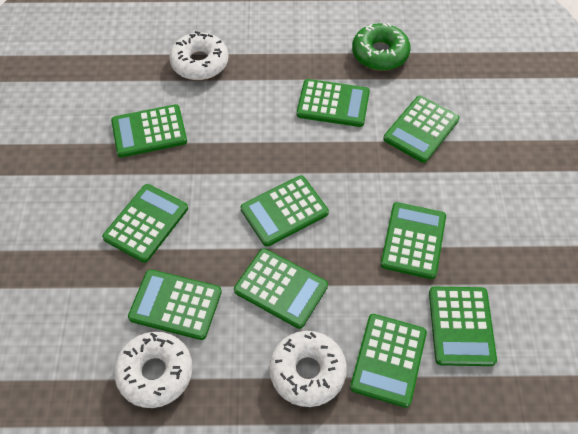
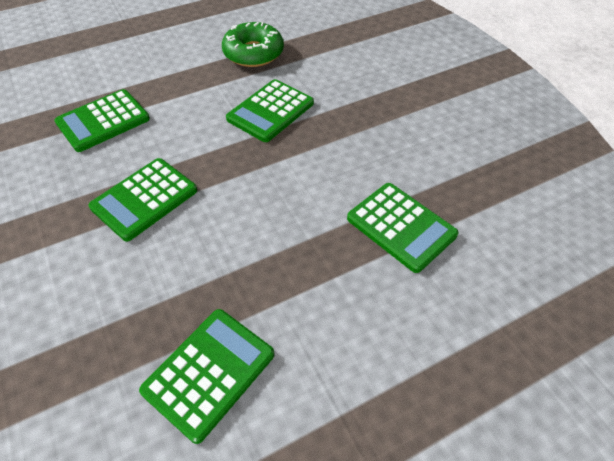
green calculator: [102,184,188,263] [111,104,187,158] [128,269,222,340] [234,248,328,329] [240,175,329,247] [297,79,370,127] [350,314,427,408] [380,202,446,279] [383,96,459,163] [429,287,497,366] = 10 -> [54,89,150,152] [88,158,197,241] [139,309,274,444] [226,79,314,142] [347,183,459,273] = 5
white donut: [114,332,193,408] [169,31,228,80] [269,331,347,407] = 3 -> none = 0

